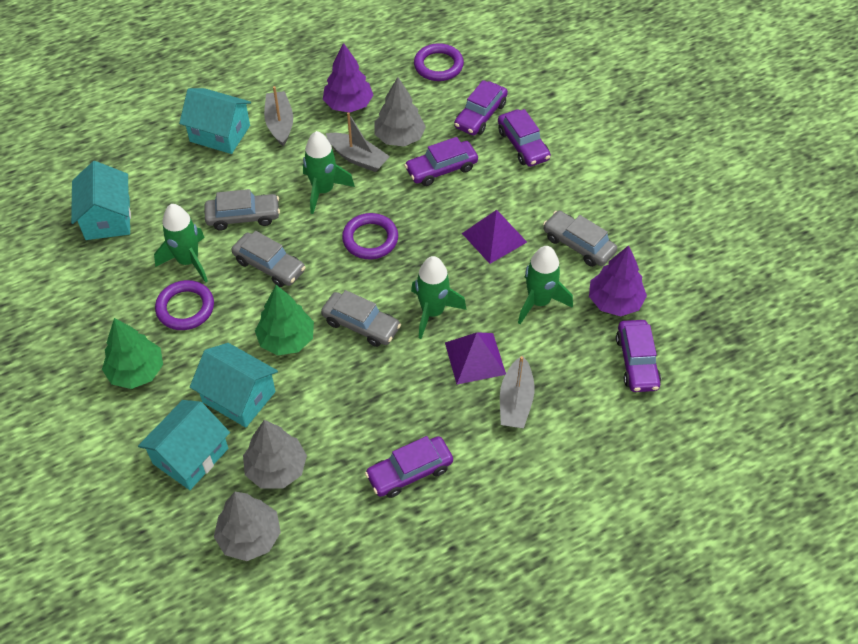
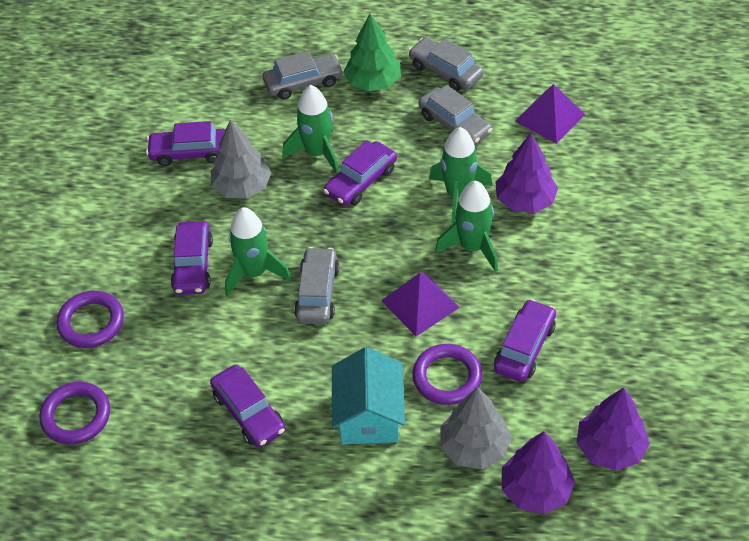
green tree: [102,318,163,389] [255,285,314,355] = 2 -> [343,13,401,91] = 1
grey boat: [264,86,293,146] [326,112,390,172] [500,355,535,428] = 3 -> none = 0
grey tree: [214,492,281,561] [243,420,307,489] [375,77,426,147] = 3 -> [211,119,272,199] [440,387,512,469] = 2
purple tree: [323,43,373,113] [589,245,647,316] = 2 -> [495,133,558,213] [502,431,575,514] [577,387,650,471] = 3
turquoise house: [71,161,131,240] [138,400,230,490] [179,88,251,154] [190,343,278,428] = 4 -> [332,347,405,444] = 1

